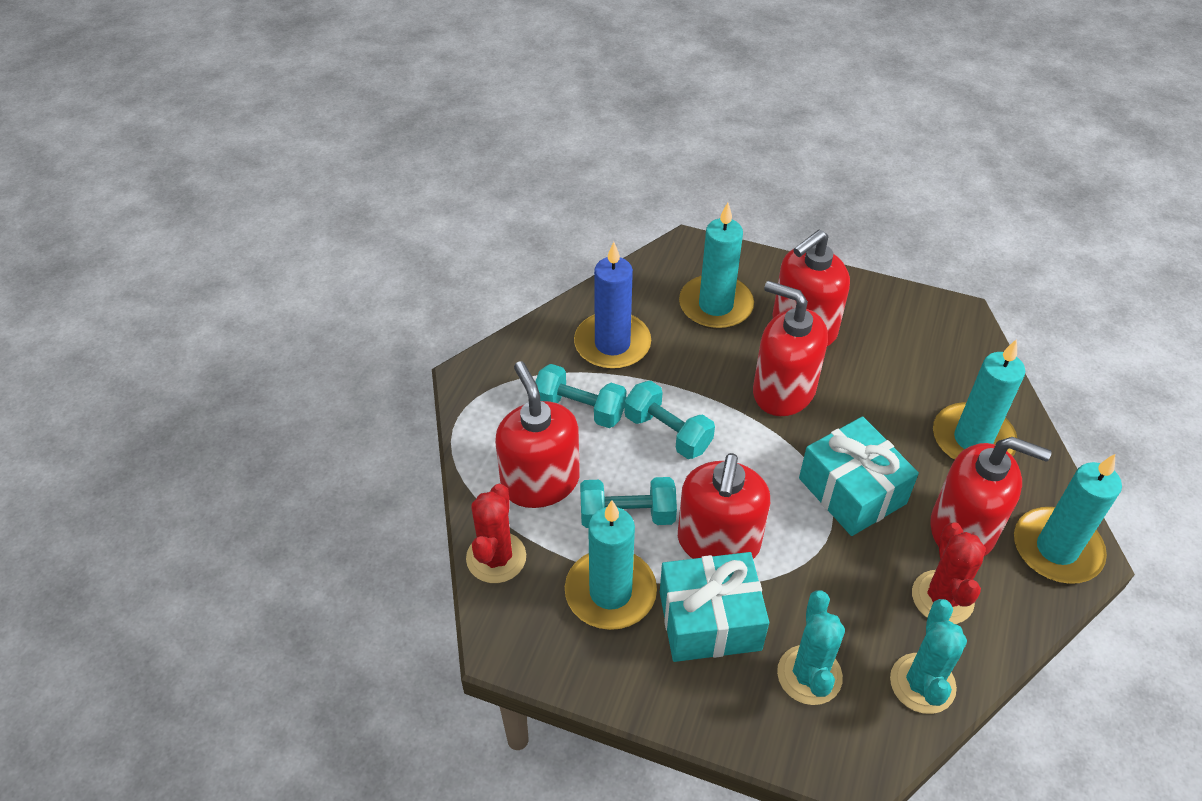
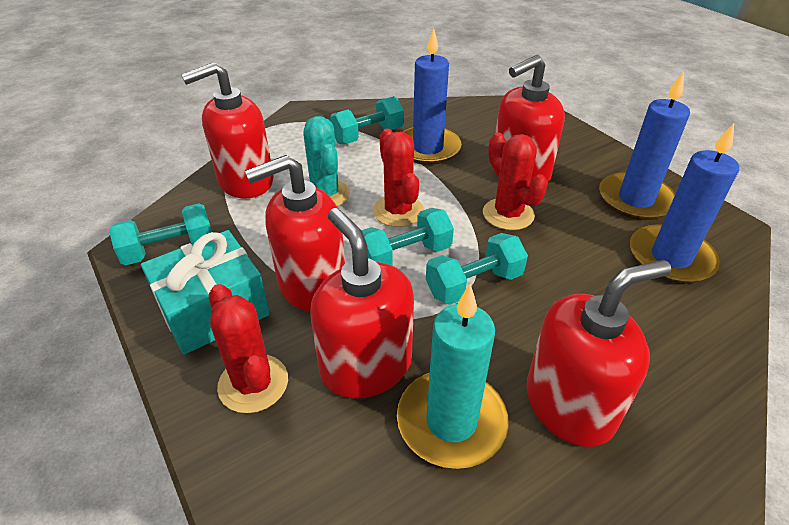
blue candle: [574,242,651,370] = 1 -> [403,28,462,165] [599,71,690,220] [630,123,739,284] = 3
red cactus: [466,484,526,583] [912,522,986,624] = 2 -> [209,284,288,413] [373,129,424,227] [483,133,548,230] = 3
turquoise cactus: [777,590,845,705] [890,599,967,714] = 2 -> [303,116,350,207] = 1
turquoise candle: [565,500,657,630] [679,203,754,329] [933,339,1025,460] [1014,454,1122,584] = 4 -> [397,284,509,469] = 1
turquoise dumbbell: [535,364,626,428] [580,477,677,528] [624,381,715,459] = 3 -> [109,203,212,265] [330,96,404,144] [362,208,454,265] [426,233,528,305] = 4
turquoise gift: [660,552,769,662] [799,416,919,536] = 2 -> [141,230,270,355] = 1

